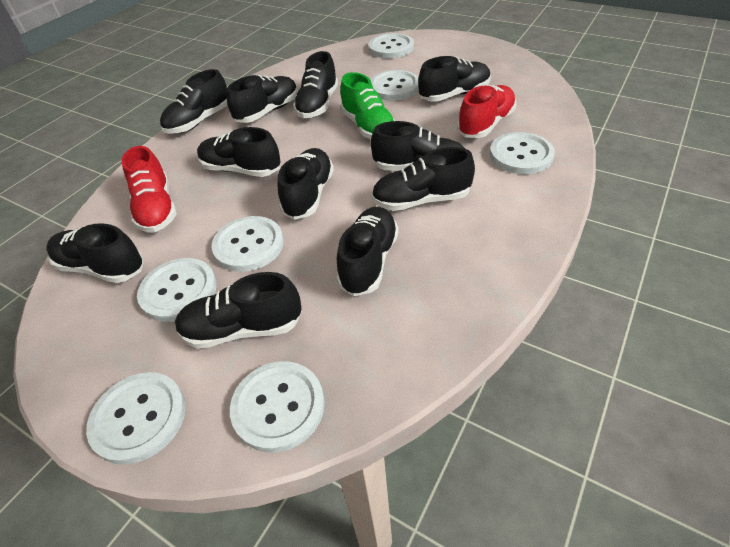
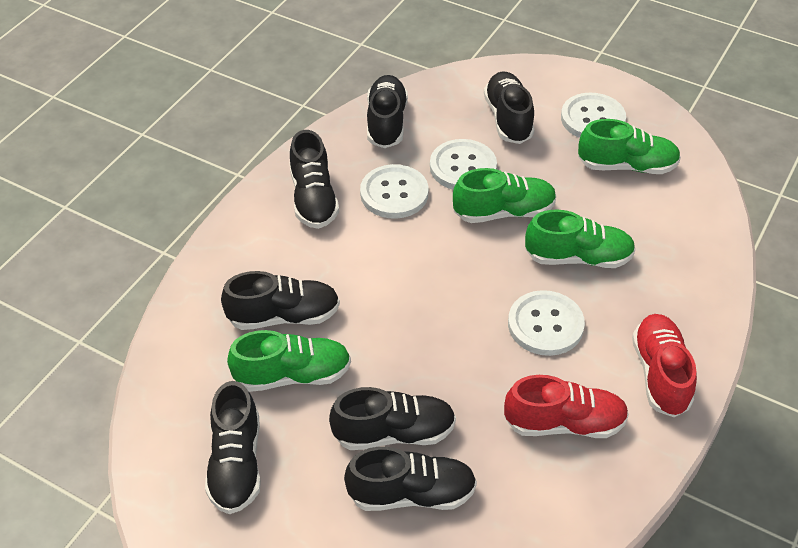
black shoe: [46,223,144,283] [160,69,228,134] [175,272,302,349] [197,127,281,177] [227,75,298,123] [278,148,334,220] [293,51,338,118] [336,207,399,296] [371,121,465,171] [371,147,475,211] [418,56,491,102] = 11 -> [205,381,261,514] [221,271,340,330] [290,130,339,229] [329,387,456,450] [344,446,477,511] [367,75,408,148] [484,72,535,144] = 7
green shoe: [340,72,395,139] = 1 -> [227,330,351,392] [453,168,557,223] [525,210,636,268] [578,119,681,174] = 4
white button: [86,372,186,465] [137,258,217,322] [211,216,284,272] [230,361,325,453] [368,33,414,58] [370,70,419,101] [490,132,555,174] = 7 -> [360,164,429,219] [430,139,497,190] [508,290,585,356] [561,93,626,138] = 4

